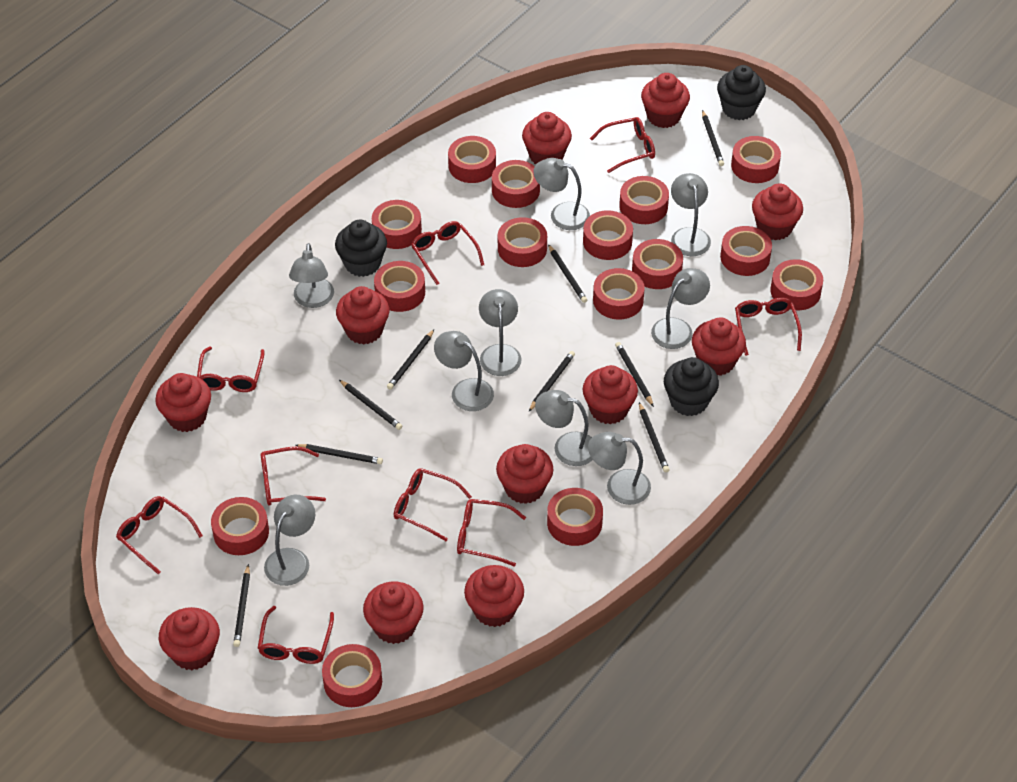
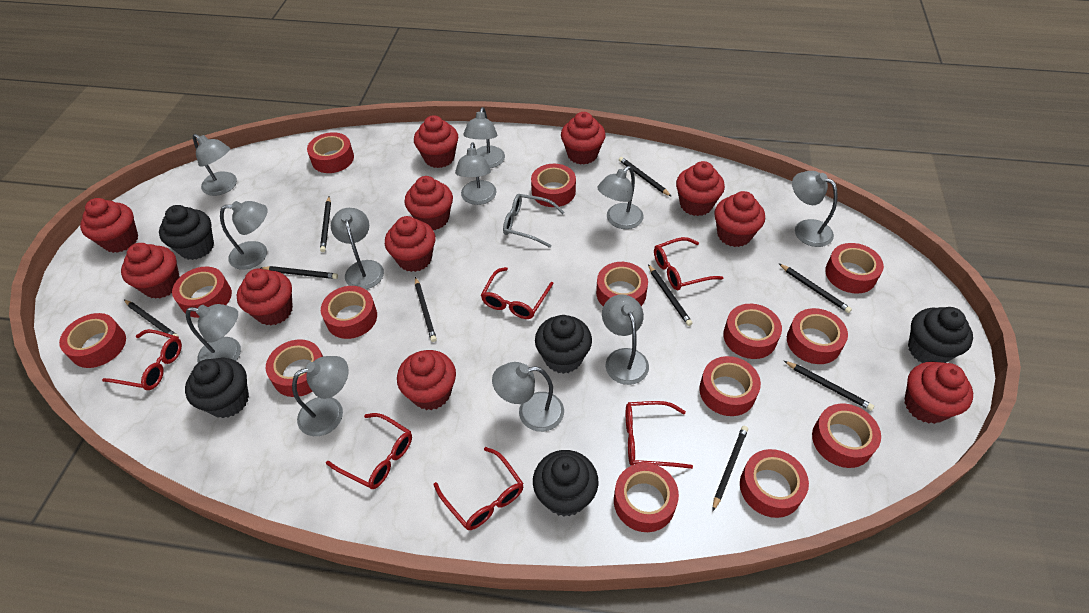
black cupcake: [335,220,387,277] [664,357,719,416] [717,65,766,120] = 3 -> [159,205,214,260] [185,358,249,418] [533,450,598,517] [535,315,592,374] [908,307,973,363] = 5
grey glasses: none = 0 -> [503,194,565,248] = 1
grey lamp: [264,495,315,586] [289,243,334,308] [434,331,494,411] [479,289,521,376] [534,158,590,230] [535,390,593,466] [588,432,651,505] [651,268,710,349] [671,173,711,256] = 9 -> [186,304,241,363] [193,134,237,196] [220,201,268,270] [292,356,349,436] [331,208,384,289] [455,142,496,205] [463,107,505,168] [492,362,564,432] [597,166,643,229] [602,294,649,385] [792,171,838,247] = 11
red glasses: [116,496,203,575] [197,346,264,392] [258,606,334,664] [261,446,326,506] [394,468,472,541] [411,221,484,285] [457,499,526,567] [590,117,655,173] [735,298,802,356] = 9 -> [102,329,182,390] [326,413,412,489] [434,447,524,530] [481,267,554,319] [626,401,693,469] [654,237,724,290] = 6
red tape: [211,497,269,555] [322,644,382,707] [372,200,422,249] [374,261,425,312] [448,136,496,183] [492,160,540,208] [498,217,547,267] [547,488,603,546] [583,210,633,260] [593,268,645,320] [619,176,669,224] [632,239,683,289] [720,226,772,276] [731,136,781,183] [770,259,823,310] = 15 -> [59,313,126,368] [172,267,232,318] [266,339,323,397] [307,132,354,173] [321,286,377,339] [531,164,576,207] [596,262,648,306] [614,463,679,532] [699,356,761,416] [723,304,782,359] [740,449,809,518] [787,308,848,364] [812,404,881,468] [825,243,884,294] = 14

